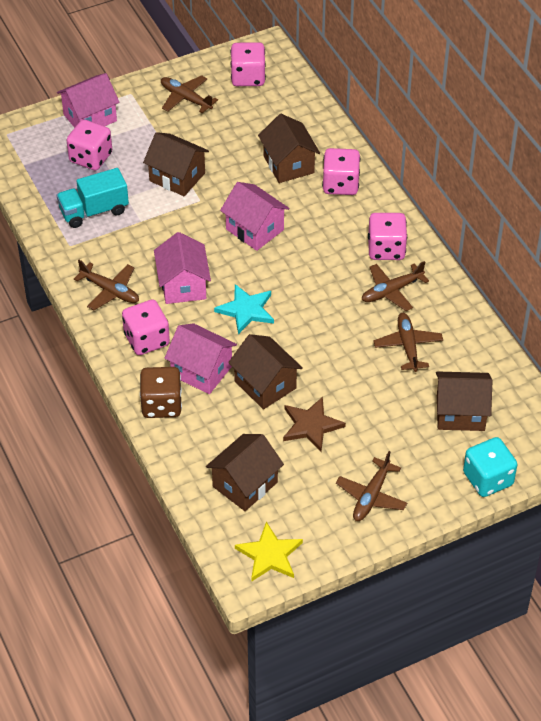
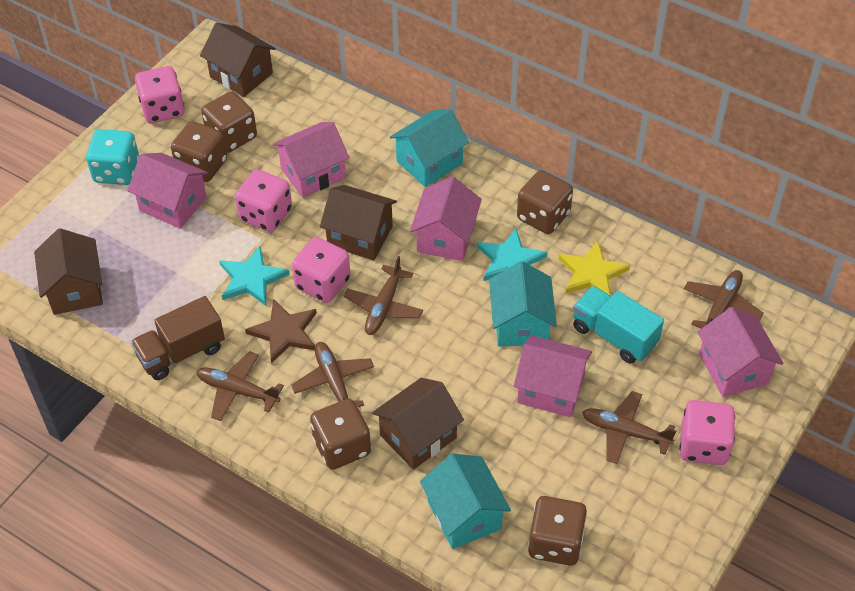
brown dice: [140,367,182,418] = 1 -> [171,121,227,182] [201,91,257,153] [310,399,371,470] [517,170,573,234] [528,496,587,566] = 5
brown house: [143,132,209,196] [206,434,284,511] [228,334,303,409] [258,114,320,183] [436,371,492,431] = 5 -> [34,228,103,315] [200,23,276,97] [320,185,397,260] [372,378,464,470] = 4
brown truck: none = 0 -> [131,296,225,380] = 1
pink dice: [66,119,112,170] [122,299,170,355] [231,42,266,86] [322,148,360,195] [368,213,407,260] = 5 -> [135,66,185,123] [235,169,292,232] [292,237,351,303] [679,400,735,465] = 4
pink house: [57,73,120,128] [154,232,211,304] [164,323,237,394] [220,182,289,251] = 4 -> [127,153,208,229] [273,122,349,198] [410,176,482,261] [514,335,592,417] [698,307,784,397] = 5
turquoise house: none = 0 -> [390,109,469,187] [420,453,511,549] [489,261,557,347] = 3
turquoise star: [214,284,274,334] = 1 -> [219,246,290,306] [477,229,548,281] = 2

